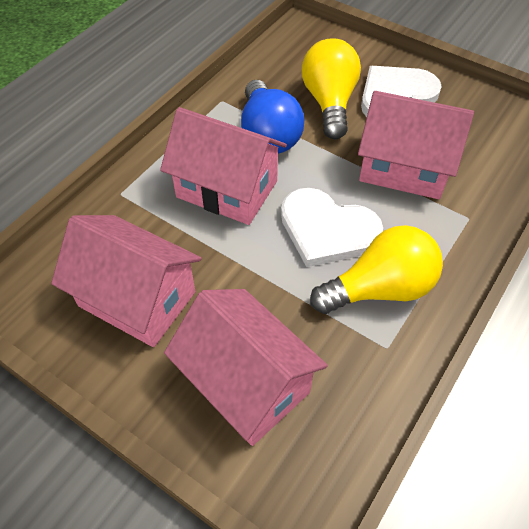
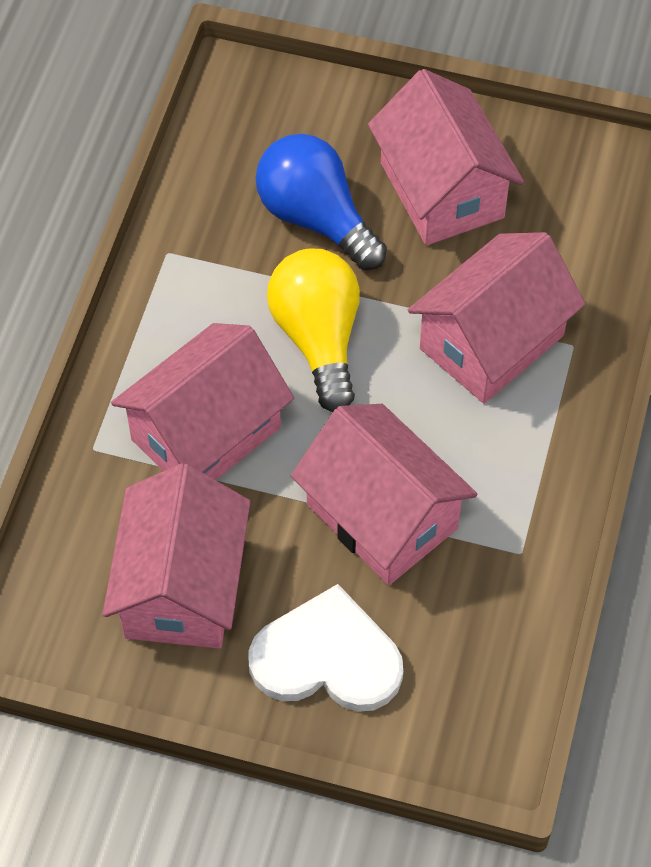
pink house: [51,215,202,347] [160,107,287,225] [164,289,328,446] [358,91,474,199] = 4 -> [103,463,251,649] [111,323,294,480] [291,404,477,585] [368,69,524,245] [408,232,585,404] = 5
white heart: [281,188,383,267] [361,66,442,117] = 2 -> [248,584,403,712] = 1
yellow light bulb: [302,38,361,139] [310,225,443,314] = 2 -> [267,249,360,412] = 1

